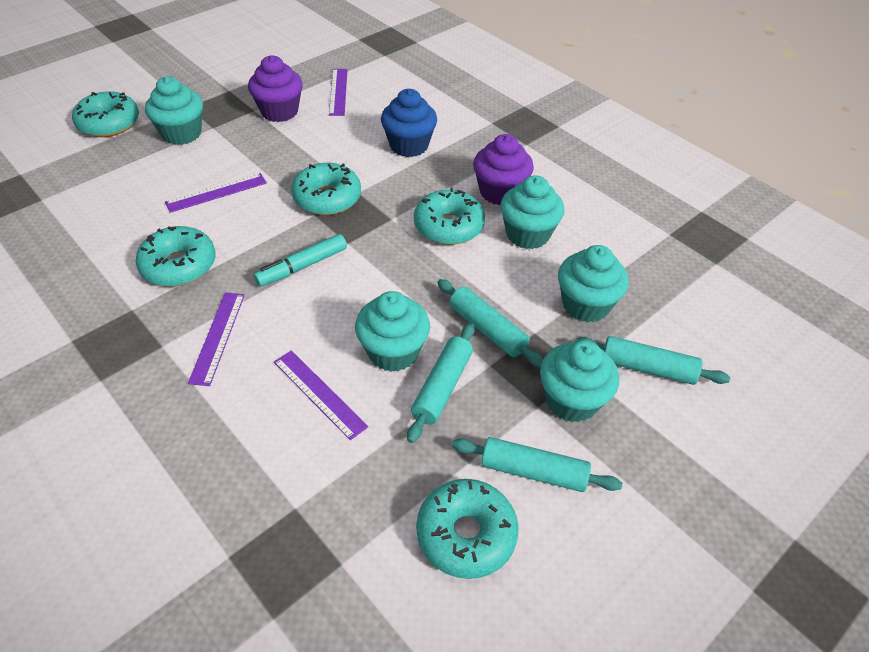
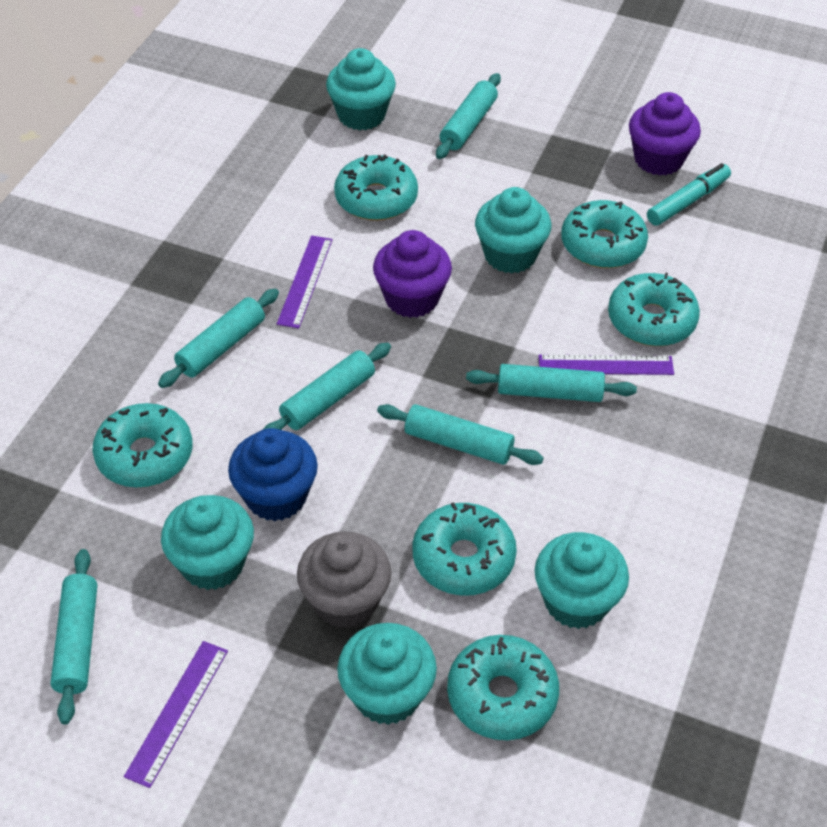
grey cupcake: none = 0 -> [297,531,391,628] = 1
purple ruler: [165,173,267,213] [188,292,245,386] [274,350,368,440] [329,69,348,116] = 4 -> [124,641,228,788] [277,236,333,329] [539,355,674,375] = 3
turquoise donut: [72,92,139,137] [136,226,215,287] [291,163,361,215] [414,187,485,245] [416,479,519,579] = 5 -> [92,403,192,488] [334,155,418,221] [412,502,517,595] [447,635,559,740] [561,200,648,268] [608,273,700,346] = 6
turquoise rolling pin: [407,323,475,443] [437,279,543,367] [452,437,622,492] [576,336,730,385] = 4 -> [51,549,97,724] [158,288,279,388] [263,343,391,430] [377,404,544,465] [436,73,501,159] [466,364,637,402] = 6

